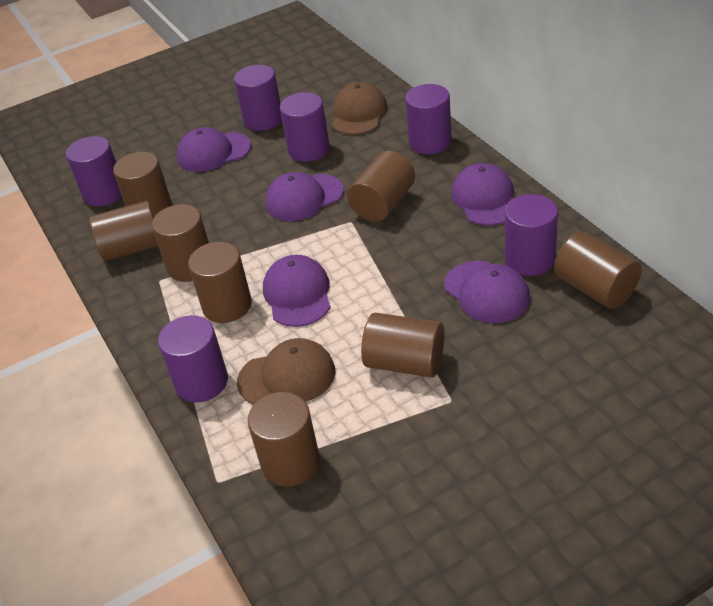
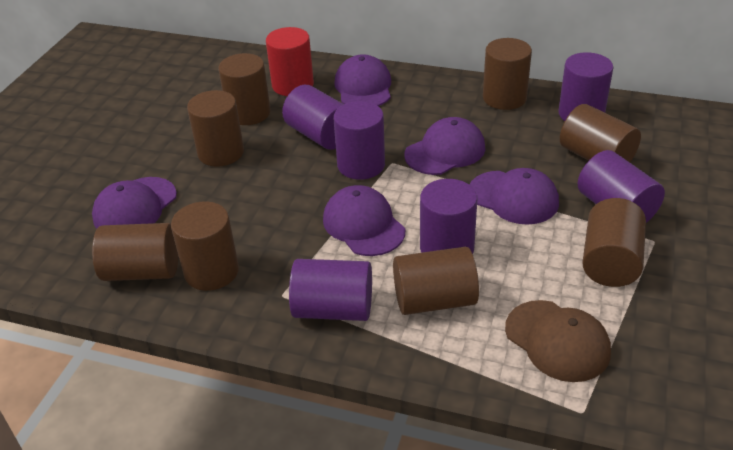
brown cap: [237,338,335,405] [332,82,387,135] = 2 -> [505,300,611,382] = 1
red cylinder: none = 0 -> [266,27,314,96] = 1

